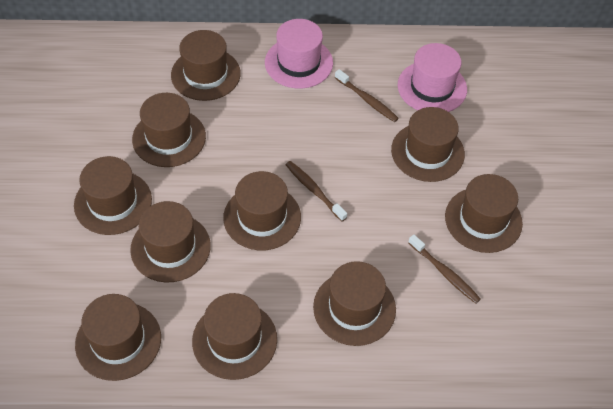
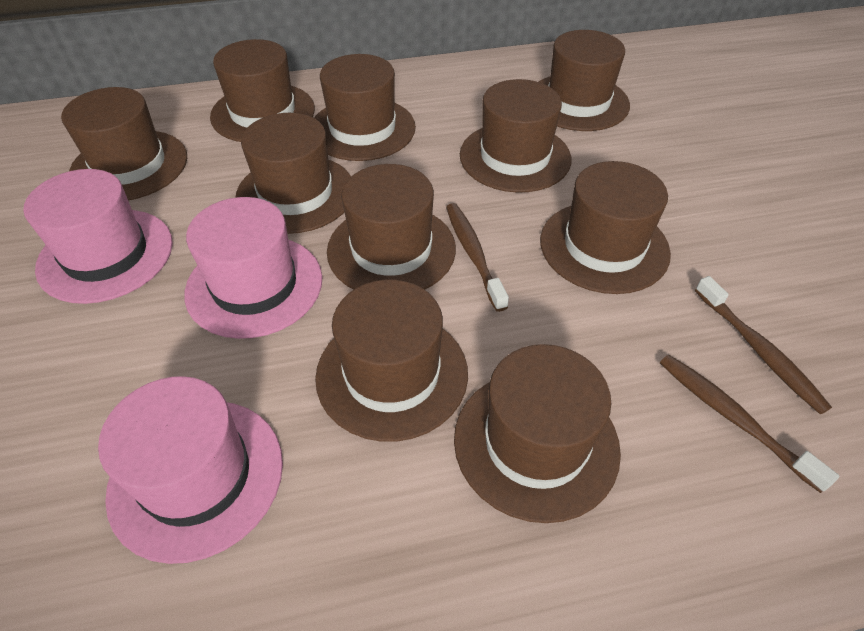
pink hat: [265,19,333,88] [398,43,467,112] = 2 -> [23,169,173,304] [98,376,283,564] [184,197,322,339] = 3

